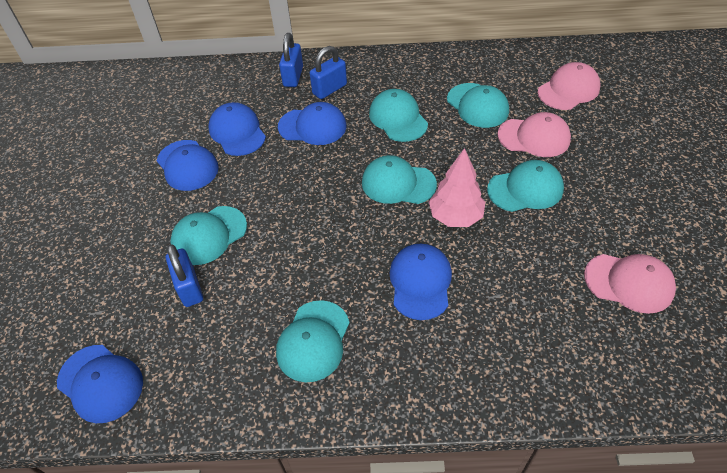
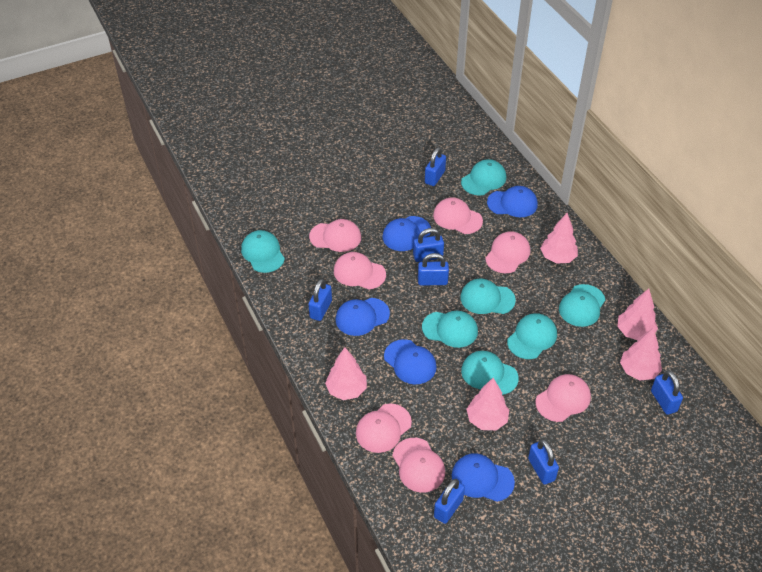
blue padlock: [166,244,203,307] [279,33,303,87] [310,46,347,99] = 3 -> [308,279,332,321] [413,228,444,262] [418,253,449,286] [425,147,446,186] [434,479,465,524] [528,439,559,485] [651,370,683,415] = 7
pink cap: [498,112,571,157] [538,62,601,110] [584,254,676,314] = 3 -> [309,219,361,252] [334,252,386,289] [356,403,412,453] [392,438,445,493] [433,197,483,234] [485,231,530,273] [535,374,591,422] = 7
pink tree: [429,148,485,227] = 1 -> [325,347,367,400] [467,378,509,430] [540,213,578,264] [617,289,658,340] [620,327,662,380] = 5
turquoise cap: [170,206,247,265] [276,300,350,382] [362,155,437,204] [369,89,428,142] [447,83,509,128] [487,160,564,212] = 6 -> [241,230,285,273] [422,311,478,348] [460,279,516,314] [461,159,506,196] [461,351,519,395] [507,313,557,359] [559,284,605,327] = 7

